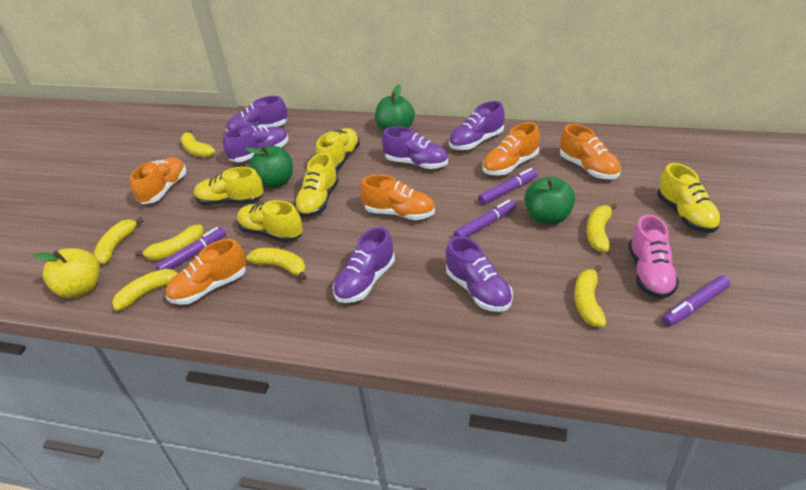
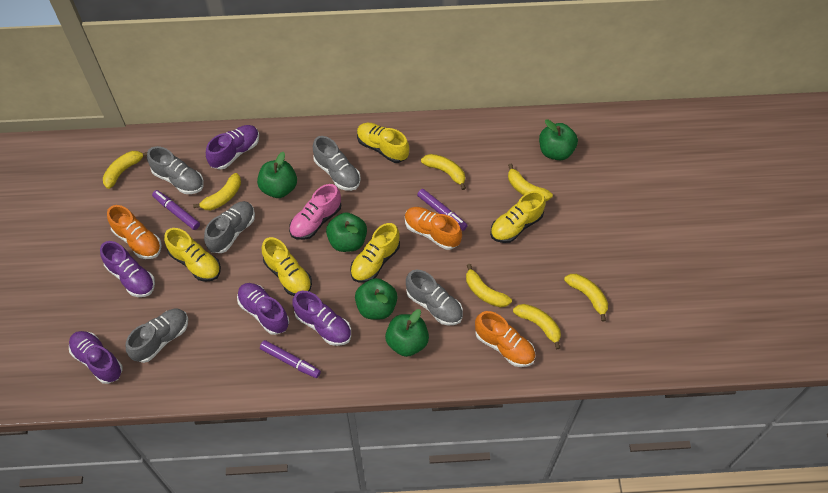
green apple: [245,145,293,189] [375,85,415,131] [525,176,575,225] = 3 -> [257,152,297,198] [326,212,367,252] [355,278,397,320] [385,309,429,357] [539,119,578,160] = 5
grey shoe: none = 0 -> [126,309,188,363] [147,146,204,194] [204,201,255,253] [313,136,361,191] [406,270,463,325] = 5
orange shoe: [130,157,186,204] [166,239,246,305] [360,174,435,220] [482,122,540,175] [560,124,621,179] = 5 -> [107,205,162,259] [405,207,462,250] [475,311,535,367] = 3
purple marker: [156,227,226,270] [454,199,516,237] [478,168,538,205] [662,276,730,327] = 4 -> [152,190,200,230] [260,340,321,378] [417,189,468,231] = 3
purple shoe: [223,125,289,162] [226,96,288,132] [333,227,395,303] [382,126,448,169] [446,236,513,312] [449,101,505,150] = 6 -> [69,331,123,384] [100,241,155,297] [206,125,259,170] [237,283,289,335] [292,291,351,346] = 5
yellow apple: [33,248,100,298] = 1 -> none = 0

